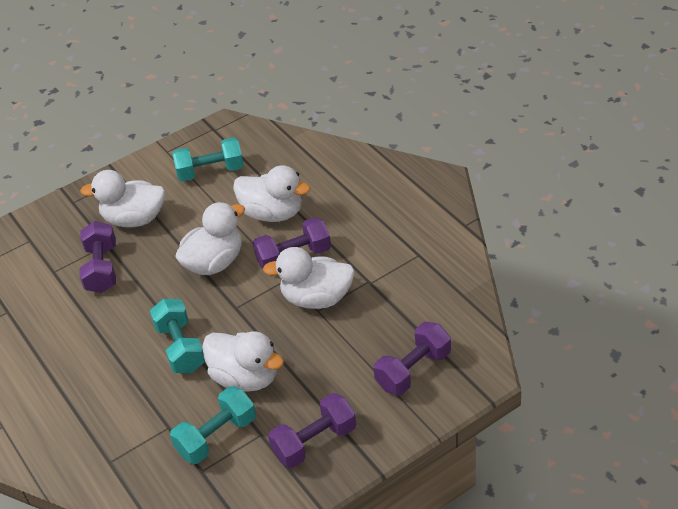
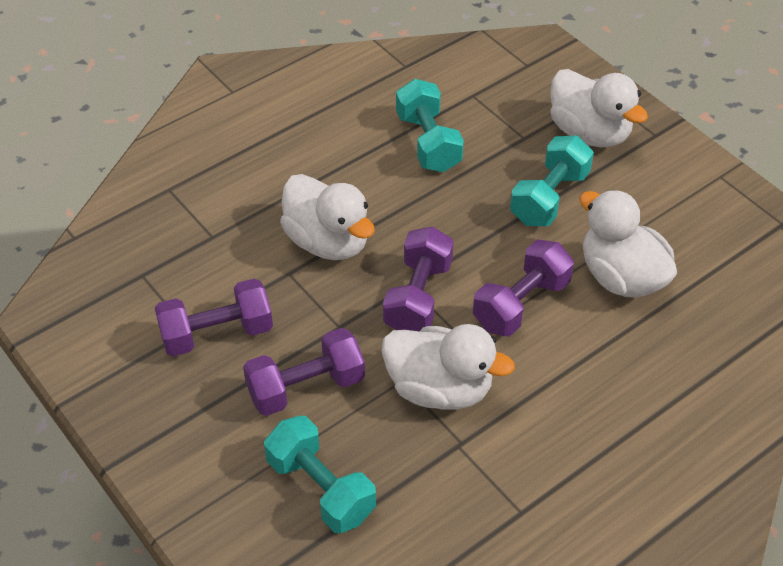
white duck: [80,170,165,227] [175,202,245,275] [202,331,284,392] [233,165,310,222] [263,247,355,309] = 5 -> [280,174,375,260] [381,324,515,410] [550,69,648,148] [579,190,677,298] = 4

